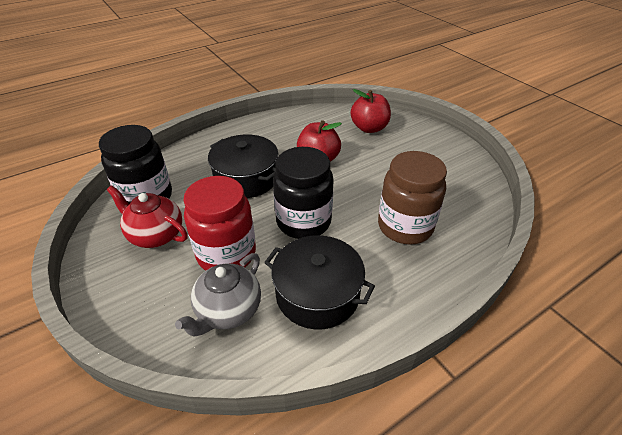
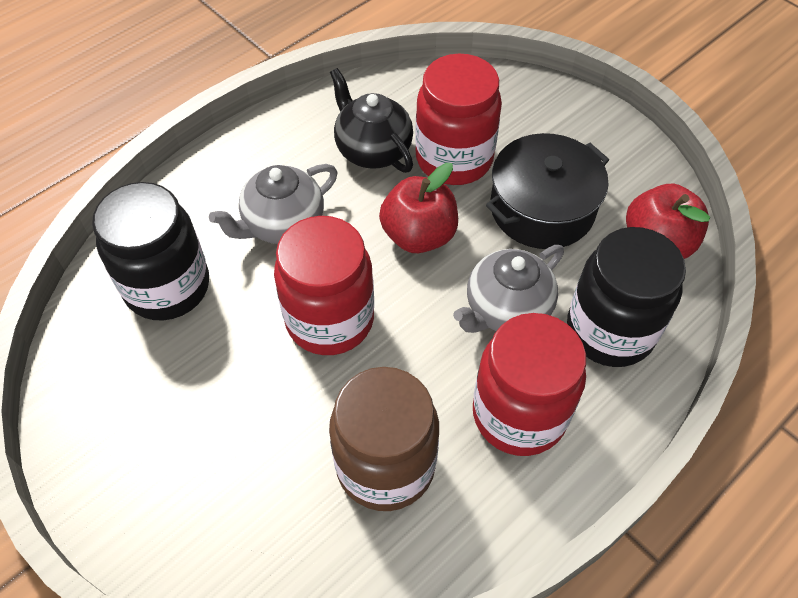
black pot: [208,134,278,198] [264,235,375,330] = 2 -> [486,133,609,249] = 1
black teapot: none = 0 -> [330,68,413,173] = 1
grey teapot: [175,253,261,337] = 1 -> [209,164,337,244] [453,245,564,333] = 2
red jar: [183,176,256,271] = 1 -> [274,216,374,355] [415,54,502,185] [473,313,586,456] = 3
red teapot: [107,185,188,248] = 1 -> none = 0

